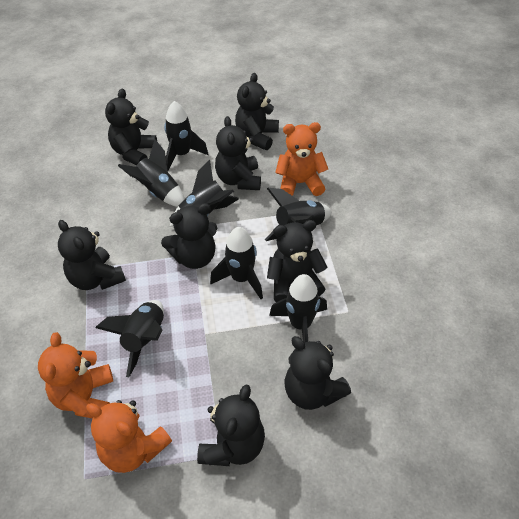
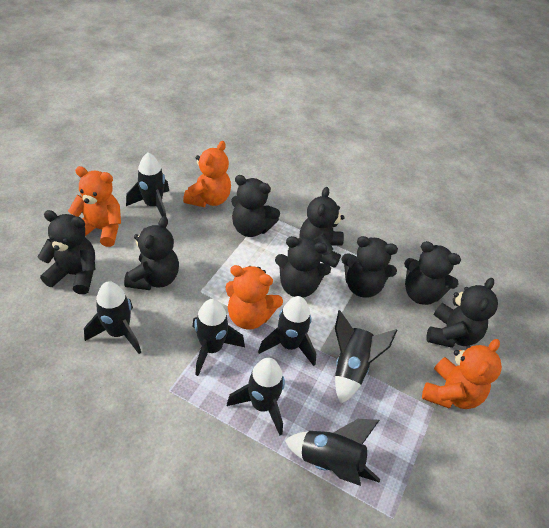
orange teddy bear: [38,332,113,419] [86,400,172,473] [275,122,328,196] = 3 -> [68,166,121,247] [183,141,231,207] [225,265,283,330] [422,339,502,409] = 4

